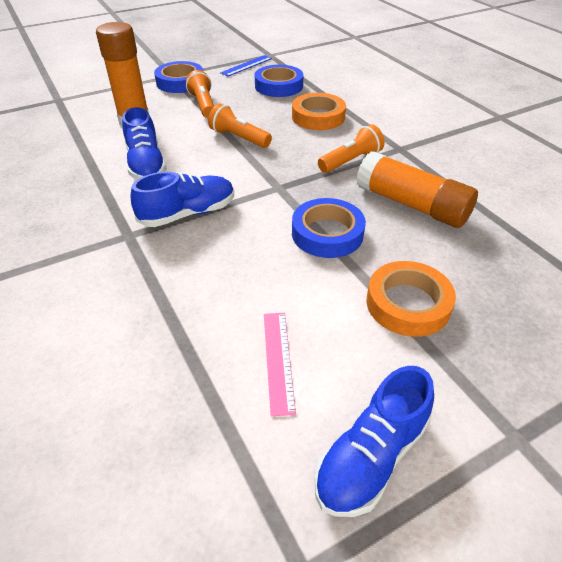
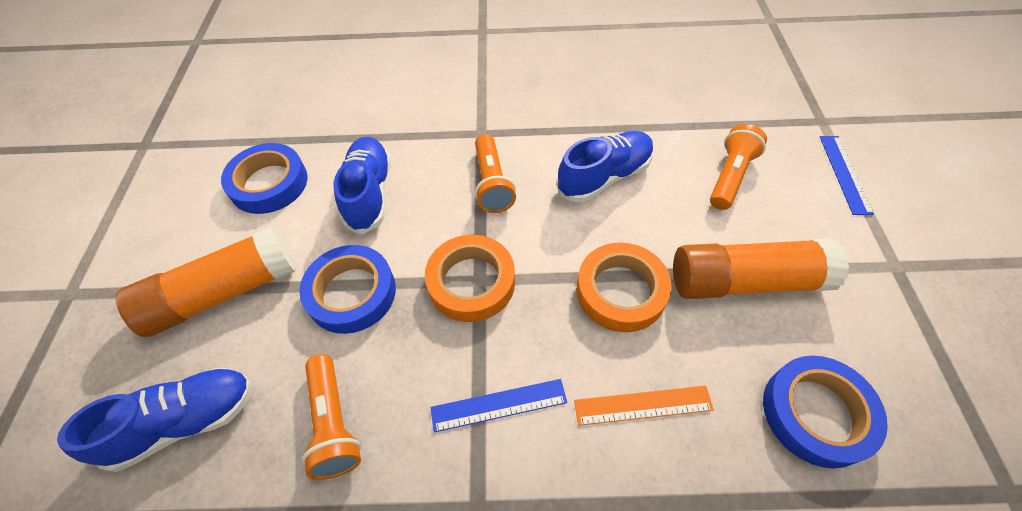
blue ruler: [220,55,272,76] = 1 -> [431,379,567,432] [820,136,874,215] = 2
orange ruler: none = 0 -> [574,385,714,426] = 1
pink ruler: [264,313,296,416] = 1 -> none = 0

